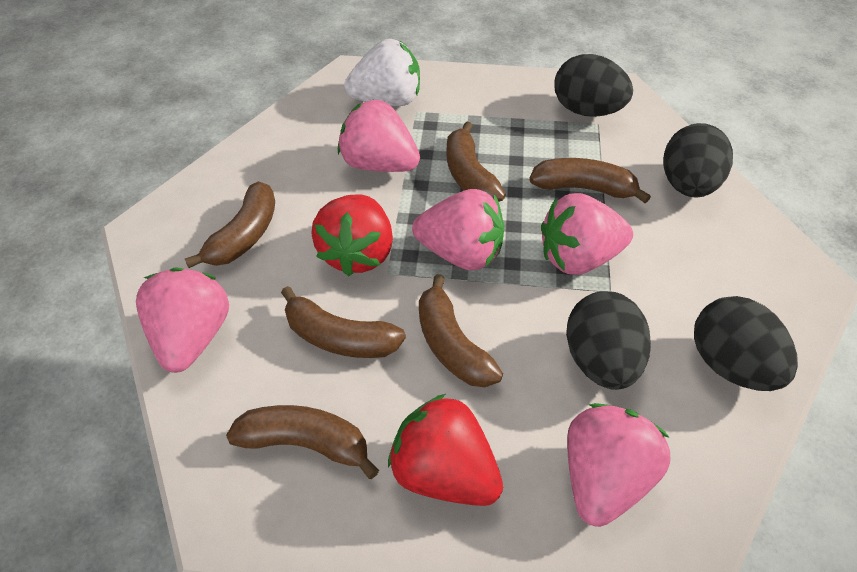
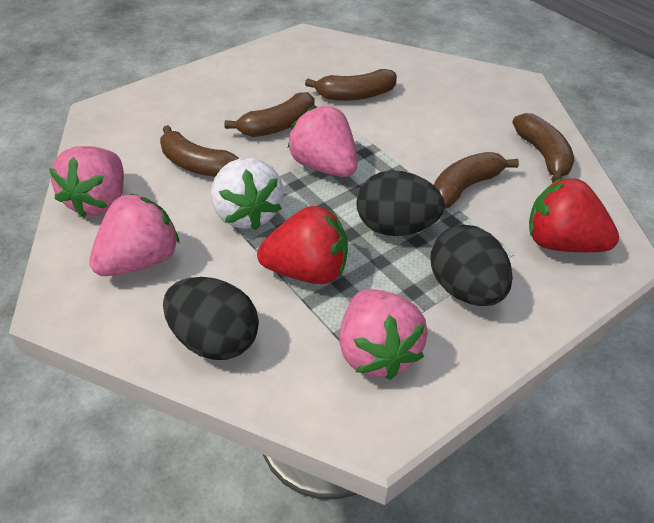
black egg: [554,54,633,117] [566,291,651,390] [663,123,733,198] [694,296,798,391] = 4 -> [163,277,259,360] [357,170,445,236] [430,225,513,306] = 3
brown banana: [185,182,275,268] [226,405,379,479] [281,286,406,358] [419,274,503,387] [446,121,506,202] [529,158,651,203] = 6 -> [160,125,240,177] [224,92,315,137] [305,69,397,101] [434,152,519,208] [512,113,575,183] = 5
pink strawberry: [136,267,229,373] [338,99,420,172] [412,189,504,270] [541,193,633,275] [567,403,670,527] = 5 -> [49,146,124,217] [89,194,180,276] [288,106,358,177] [339,289,427,380] = 4

